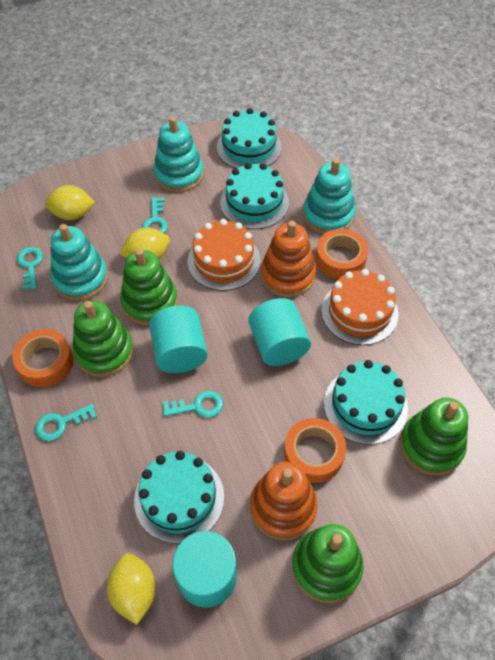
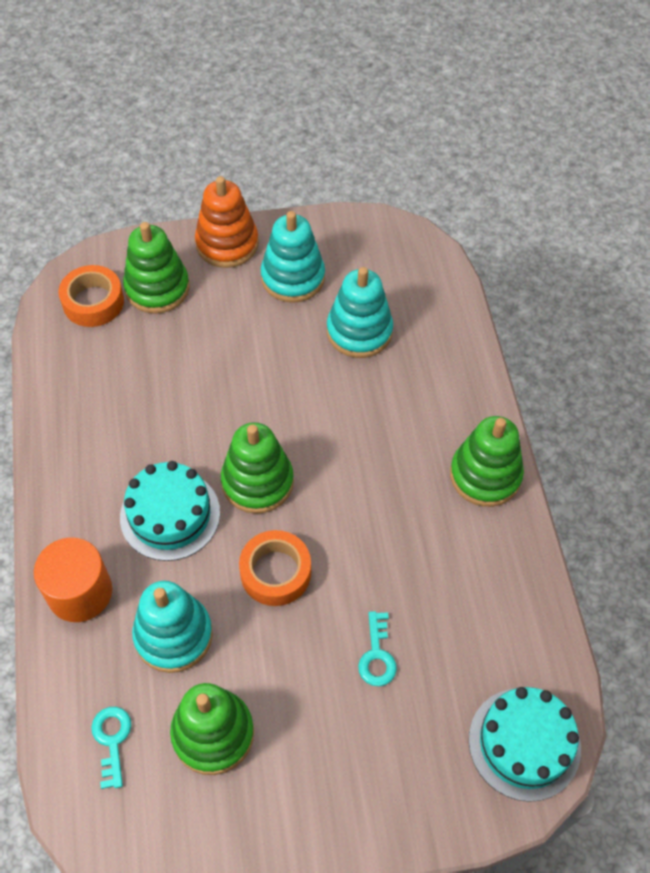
orange cake: [188,219,261,291] [321,269,398,345] = 2 -> none = 0
orange cylinder: none = 0 -> [34,537,112,622] = 1
orange stacking toy: [250,462,318,540] [261,221,316,297] = 2 -> [195,176,259,268] = 1
orange tape: [12,329,74,387] [284,418,346,483] [316,229,368,279] = 3 -> [58,265,124,327] [239,530,311,606] = 2
turquoise cake: [134,451,224,544] [217,108,282,169] [220,163,289,229] [324,360,408,445] = 4 -> [120,461,220,561] [469,687,581,802] = 2
turquoise cylinder: [149,305,208,373] [172,531,237,607] [248,298,311,366] = 3 -> none = 0
turquoise key: [17,247,43,290] [35,404,97,441] [143,197,168,233] [163,391,223,418] = 4 -> [91,707,132,789] [358,611,397,686] = 2
yellow lemon: [45,185,95,220] [107,553,156,625] [120,228,170,259] = 3 -> none = 0

